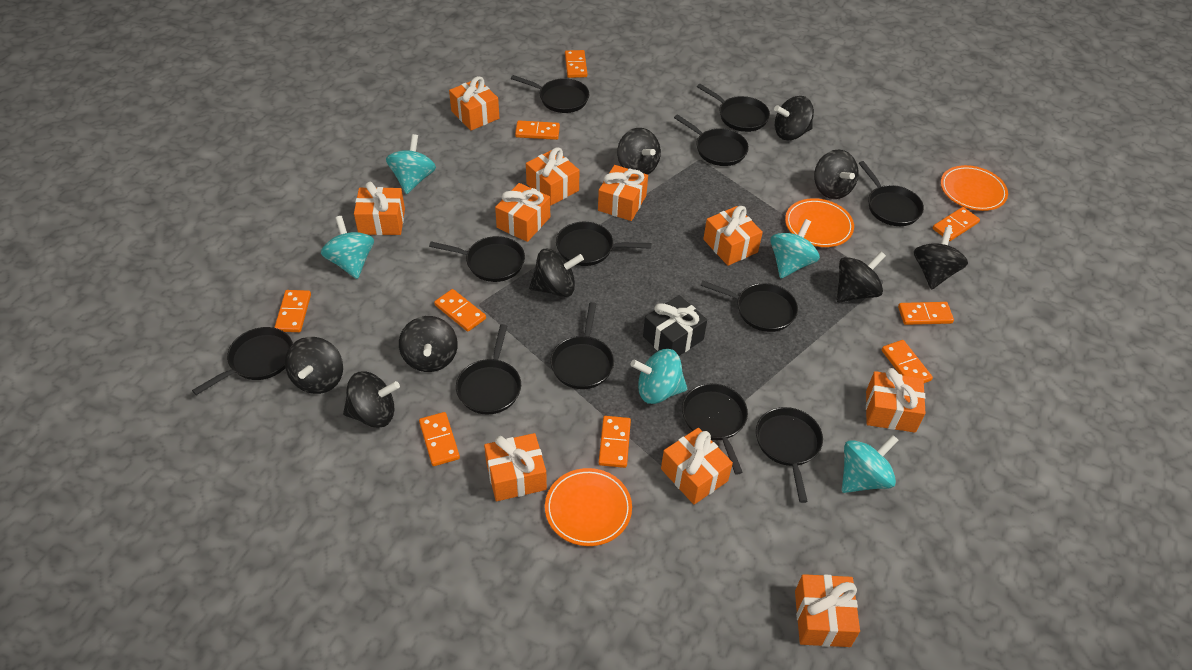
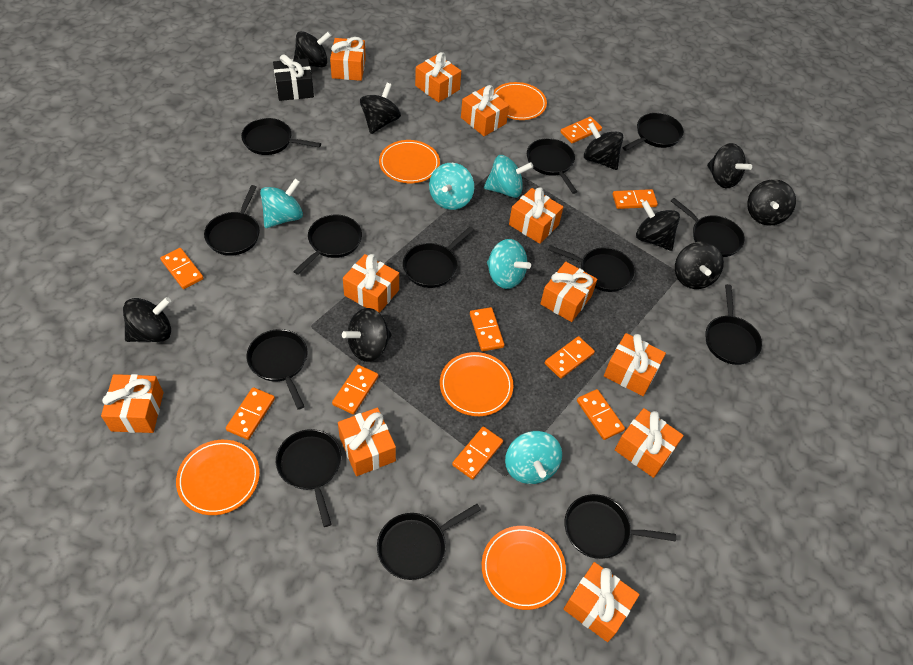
black pan: [192,327,293,395] [429,236,525,282] [456,324,521,414] [511,75,589,113] [550,302,614,389] [556,222,651,266] [674,115,749,166] [682,384,748,475] [697,84,770,132] [701,281,798,332] [756,407,823,503] [859,161,924,226] = 12 -> [204,185,260,256] [241,118,321,155] [246,329,308,410] [276,429,341,527] [293,215,362,275] [377,504,481,580] [403,226,474,288] [527,138,577,194] [548,245,635,292] [565,494,676,559] [622,113,684,151] [671,198,745,257] [706,284,762,365] = 13
orange gift: [354,182,405,235] [449,76,499,131] [484,433,547,501] [495,183,550,242] [526,147,580,205] [598,165,648,221] [661,428,733,505] [703,206,763,266] [795,574,860,647] [866,368,926,433] = 10 -> [101,374,164,433] [330,37,366,81] [338,408,396,476] [343,254,399,313] [415,52,461,102] [461,85,509,136] [509,187,563,244] [540,262,597,322] [564,562,640,642] [604,333,666,396] [615,408,684,478] = 11
orange plate: [545,468,632,546] [785,198,854,247] [941,165,1008,211] = 3 -> [176,440,260,515] [379,140,440,183] [440,352,513,416] [482,526,566,610] [494,82,547,120] = 5

